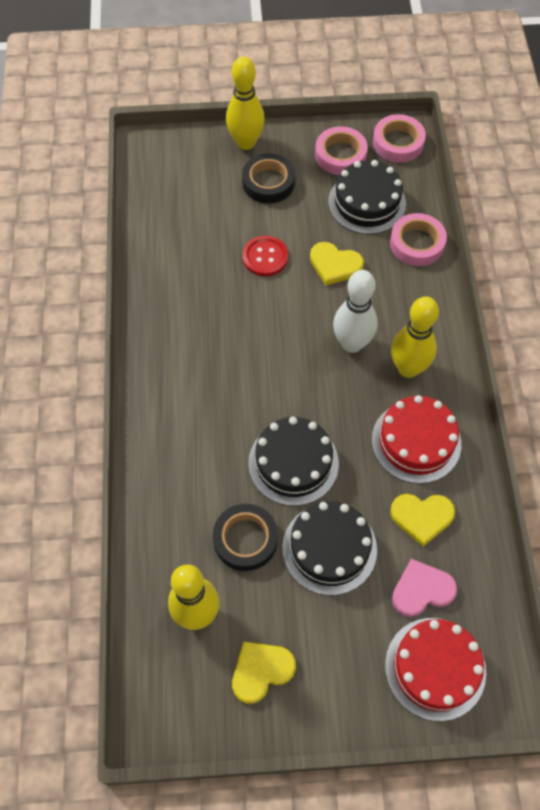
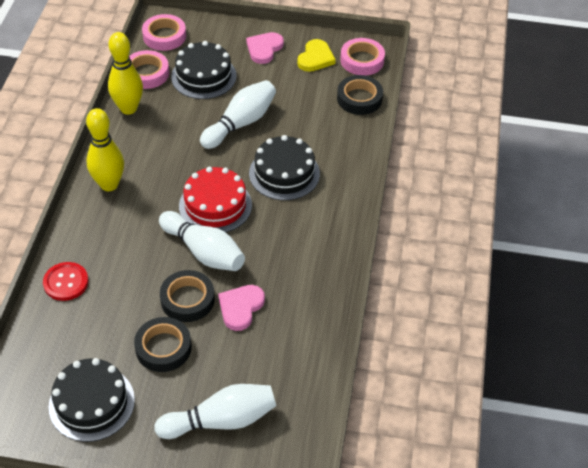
black tape: [213,504,278,571] [242,153,295,204] = 2 -> [134,317,192,372] [160,270,215,322] [337,75,383,115] = 3
pink heart: [392,559,457,617] = 1 -> [218,285,265,331] [246,32,284,64] = 2
red cake: [372,395,461,484] [385,618,486,721] = 2 -> [179,167,252,232] = 1
white bowling pin: [333,270,378,353] = 1 -> [154,384,276,439] [159,211,245,271] [200,80,276,149] = 3
yellow bowling pin: [168,564,220,630] [226,56,265,150] [391,296,439,378] = 3 -> [86,108,124,191] [108,32,143,115] = 2
yellow heart: [232,642,296,704] [310,242,364,285] [390,494,455,547] = 3 -> [297,39,336,72] = 1

